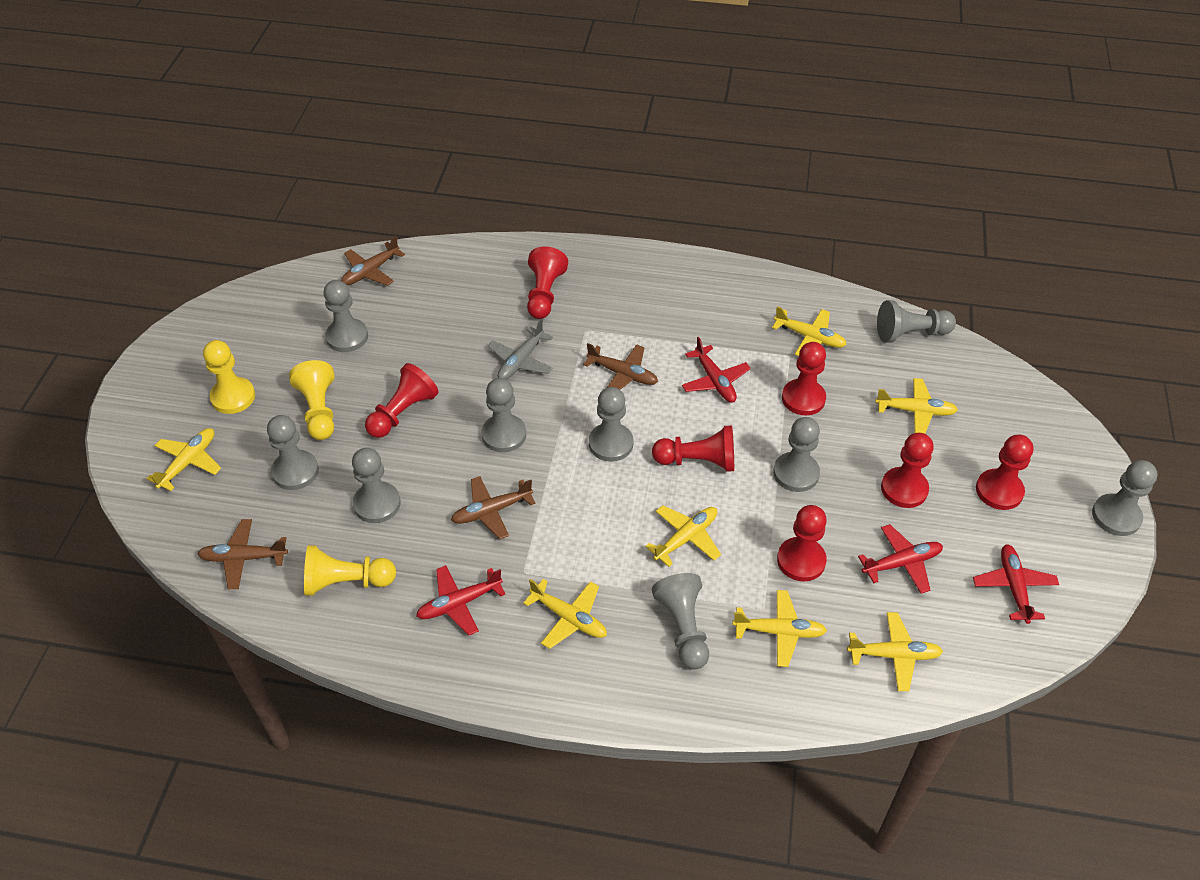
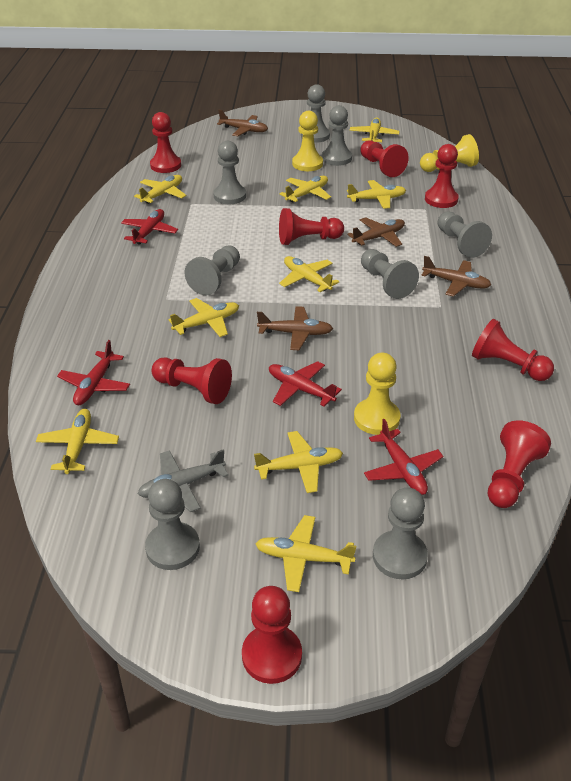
grey pawn: [267,415,319,490] [324,280,368,352] [352,448,401,523] [481,378,526,453] [589,387,634,462] [652,573,709,669] [773,417,820,492] [877,300,956,343] [1092,460,1157,536] = 9 -> [145,479,200,570] [185,245,240,295] [213,141,246,204] [301,84,330,143] [322,105,352,166] [361,249,419,299] [373,487,428,579] [438,211,492,258] = 8
red pawn: [365,363,439,438] [527,246,568,319] [652,425,734,472] [777,505,827,581] [782,342,826,416] [881,433,934,508] [976,435,1033,510] = 7 -> [150,112,181,173] [152,357,232,404] [242,586,302,684] [279,208,344,245] [360,140,408,177] [425,144,459,208] [472,319,554,381] [488,420,551,508] = 8
yellow plane: [146,428,221,491] [523,579,607,649] [645,505,721,567] [732,590,827,667] [772,306,847,356] [847,612,943,691] [875,378,958,434] = 7 -> [36,409,119,474] [134,175,186,204] [168,298,239,337] [254,431,343,493] [255,515,356,592] [279,176,331,203] [279,256,339,292] [347,180,406,209] [349,118,400,142] = 9

